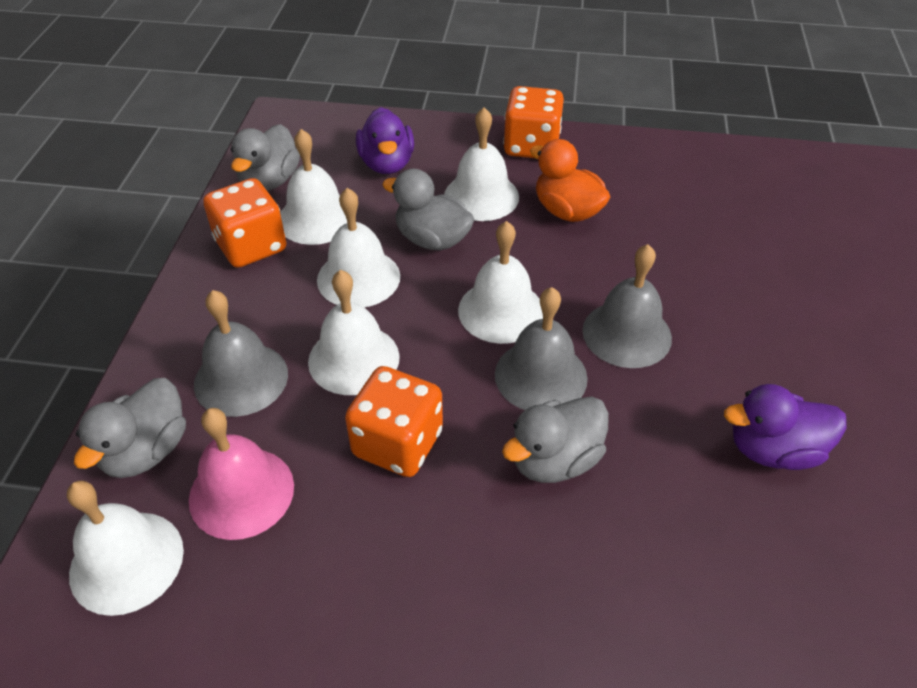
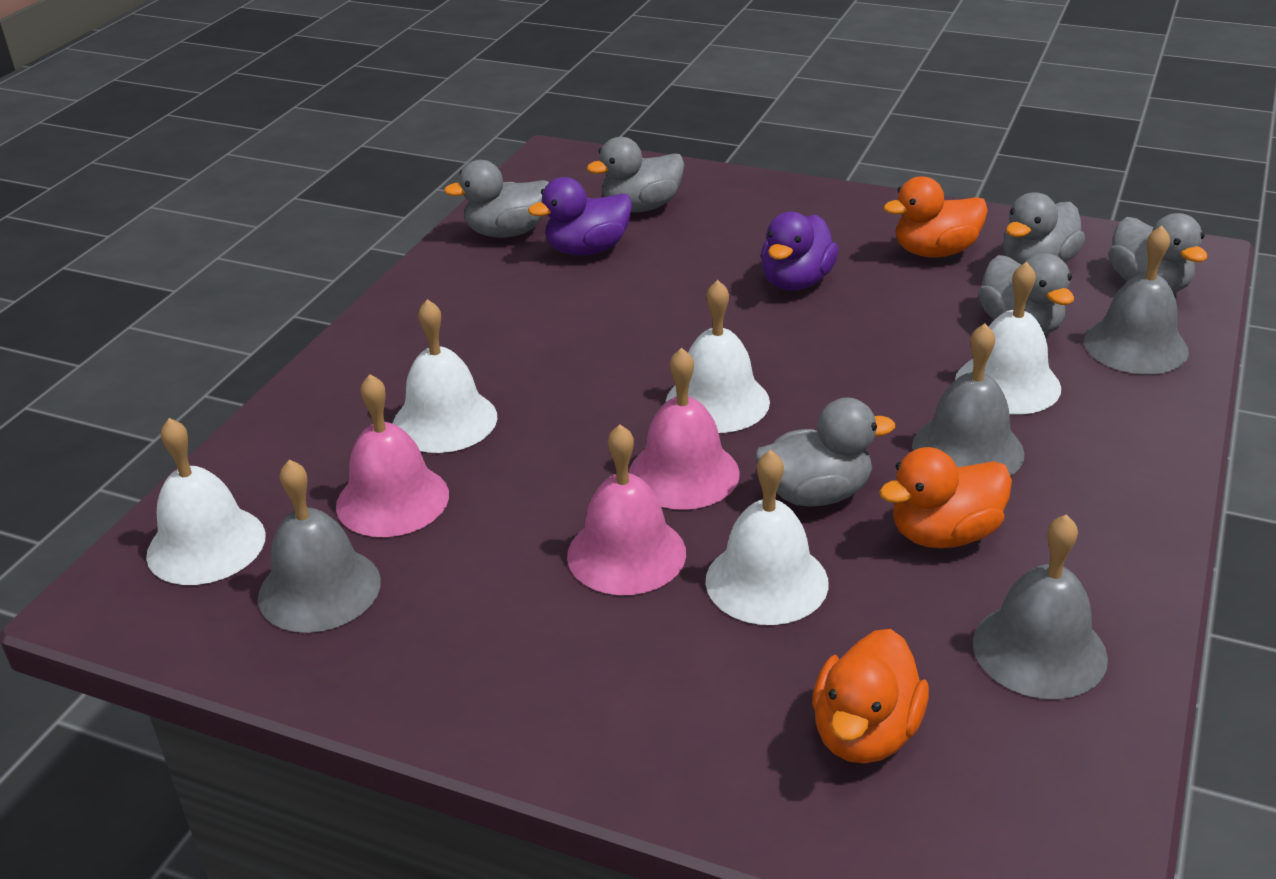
grey bell: [194,290,288,417] [495,287,588,410] [583,244,672,368] = 3 -> [258,459,381,633] [912,324,1025,476] [973,514,1108,699] [1084,226,1189,374] = 4
grey duck: [74,378,186,478] [231,124,300,191] [382,169,474,251] [502,396,609,483] = 4 -> [444,160,549,238] [587,137,685,212] [755,398,895,507] [978,253,1074,335] [1003,192,1085,265] [1109,213,1207,293] = 6
orange dice: [203,178,286,268] [345,366,443,477] [503,86,564,158] = 3 -> none = 0
orange duck: [530,139,610,222] = 1 -> [812,629,929,764] [879,447,1012,548] [883,176,988,257] = 3
pink bell: [189,408,294,540] = 1 -> [336,374,449,537] [567,424,686,595] [629,348,740,510] = 3
white bell: [67,481,184,616] [280,129,347,245] [308,270,400,395] [317,188,400,307] [444,107,519,221] [458,221,543,344] = 6 -> [146,418,265,585] [393,299,497,453] [666,280,770,433] [706,450,829,625] [955,262,1061,415] = 5

